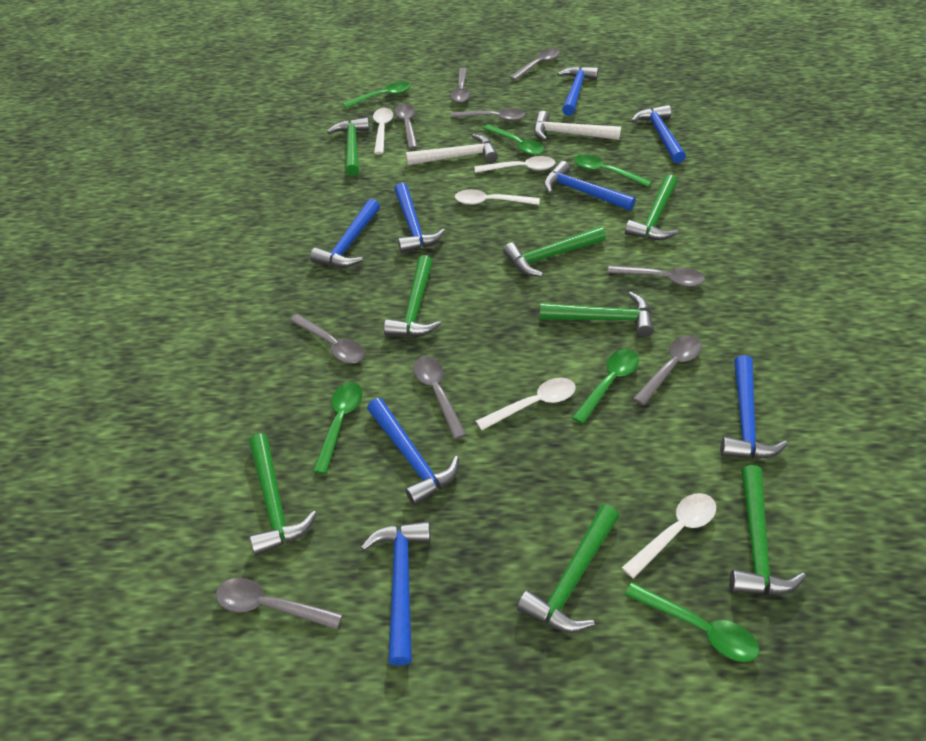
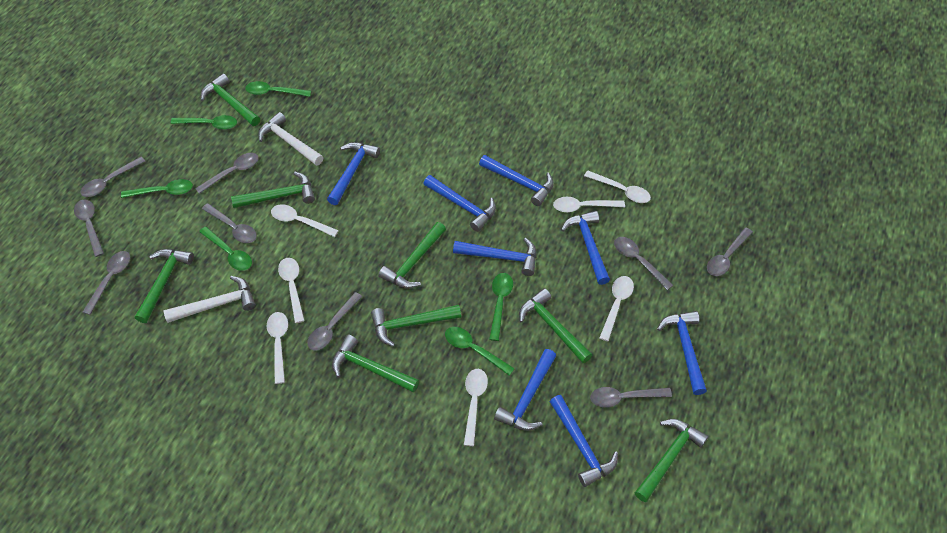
white spoon: [373,108,393,154] [455,189,540,205] [474,156,555,173] [476,377,576,430] [622,493,716,579] = 5 -> [267,312,288,384] [271,204,339,237] [278,258,305,323] [464,369,488,446] [553,197,625,212] [584,170,651,203] [599,276,634,341] = 7

